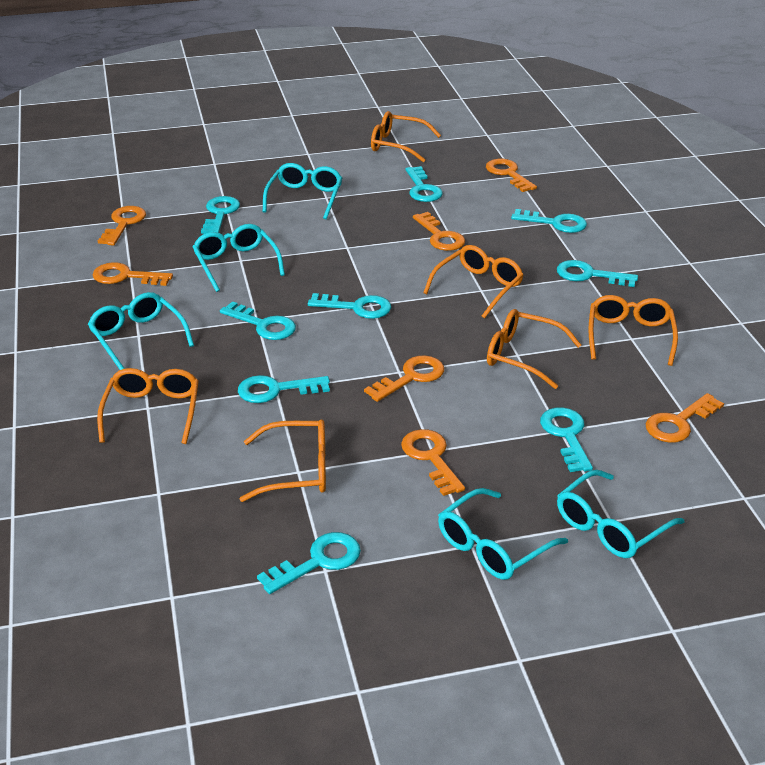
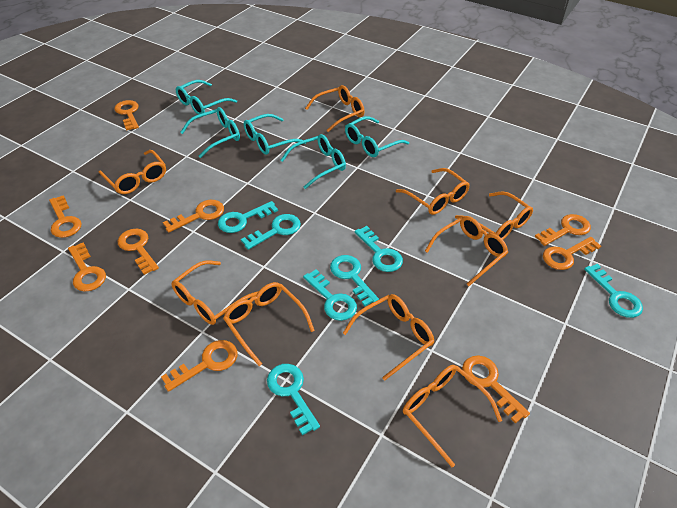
orange glasses: [97,368,199,444] [240,420,326,502] [371,111,441,162] [423,245,523,318] [487,309,581,389] [589,295,678,366] = 6 -> [98,150,166,194] [172,261,258,325] [223,282,315,366] [305,85,364,132] [343,294,434,381] [396,168,470,215] [403,365,502,467] [425,216,508,286] [455,191,533,240] = 9
orange key: [93,262,173,286] [98,206,146,246] [364,355,444,402] [401,429,465,496] [413,212,465,251] [486,159,537,192] [646,393,724,443] = 7 -> [49,195,81,238] [68,243,106,292] [114,100,139,131] [118,229,159,275] [161,340,238,392] [163,200,224,233] [462,355,530,424] [535,214,591,246] [543,237,601,270] = 9
turquoise key: [201,196,240,234] [220,301,296,340] [238,375,330,403] [257,532,361,594] [308,293,391,319] [406,166,443,202] [511,209,587,233] [540,407,593,472] [557,260,638,287] = 9 -> [218,201,278,233] [241,214,301,250] [267,364,320,435] [303,269,357,321] [330,255,379,306] [355,226,403,272] [584,264,643,318] = 7

